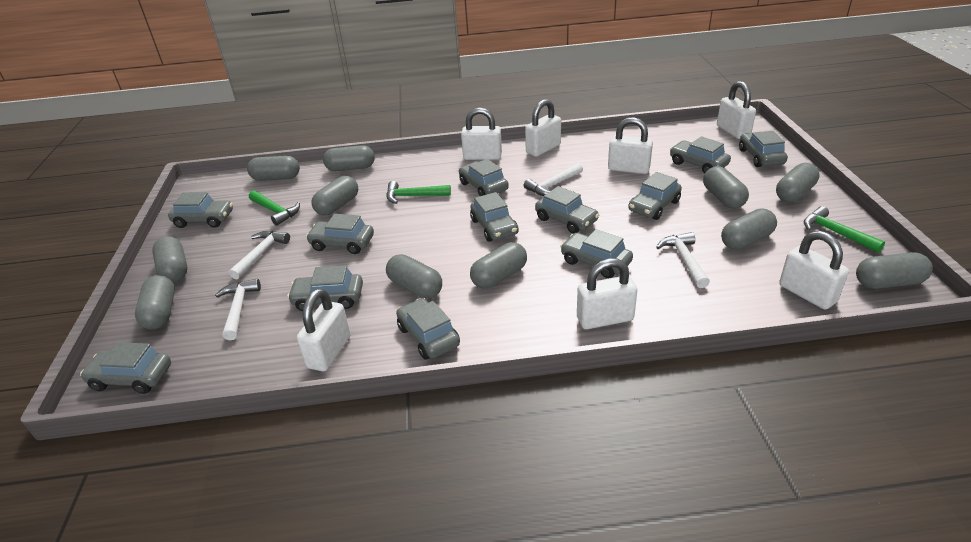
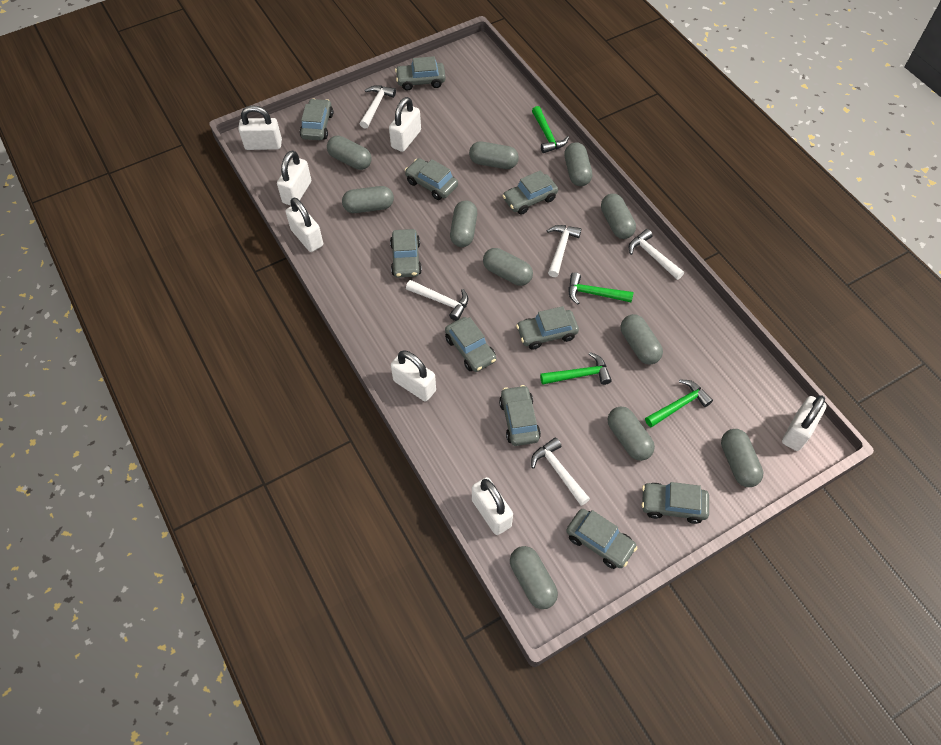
green hammer: [249,190,300,226] [386,181,451,204] [804,206,885,253] = 3 -> [532,106,569,153] [540,352,612,385] [569,272,633,305] [645,379,713,427] = 4
grey car: [80,342,171,394] [168,192,233,228] [287,265,363,311] [306,214,374,254] [396,298,460,360] [459,159,509,196] [470,192,519,242] [535,186,599,234] [560,229,633,278] [628,172,682,220] [670,136,731,174] [739,131,788,167] = 12 -> [300,98,333,140] [390,229,422,278] [395,56,446,91] [405,158,458,200] [445,317,496,372] [499,385,541,446] [503,170,558,215] [516,306,579,350] [566,509,637,569] [642,482,709,524] = 10
white hammer: [215,278,261,341] [229,231,290,279] [524,163,583,196] [656,232,710,288] = 4 -> [360,85,396,129] [406,280,468,321] [531,437,590,506] [547,225,581,277] [629,229,684,280] = 5

